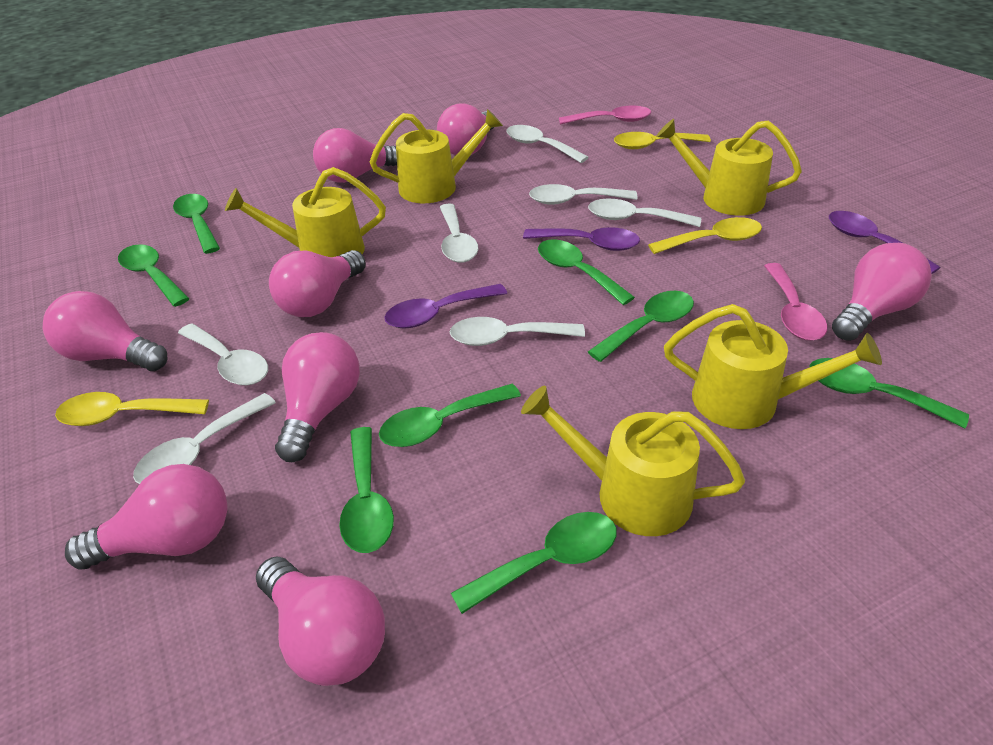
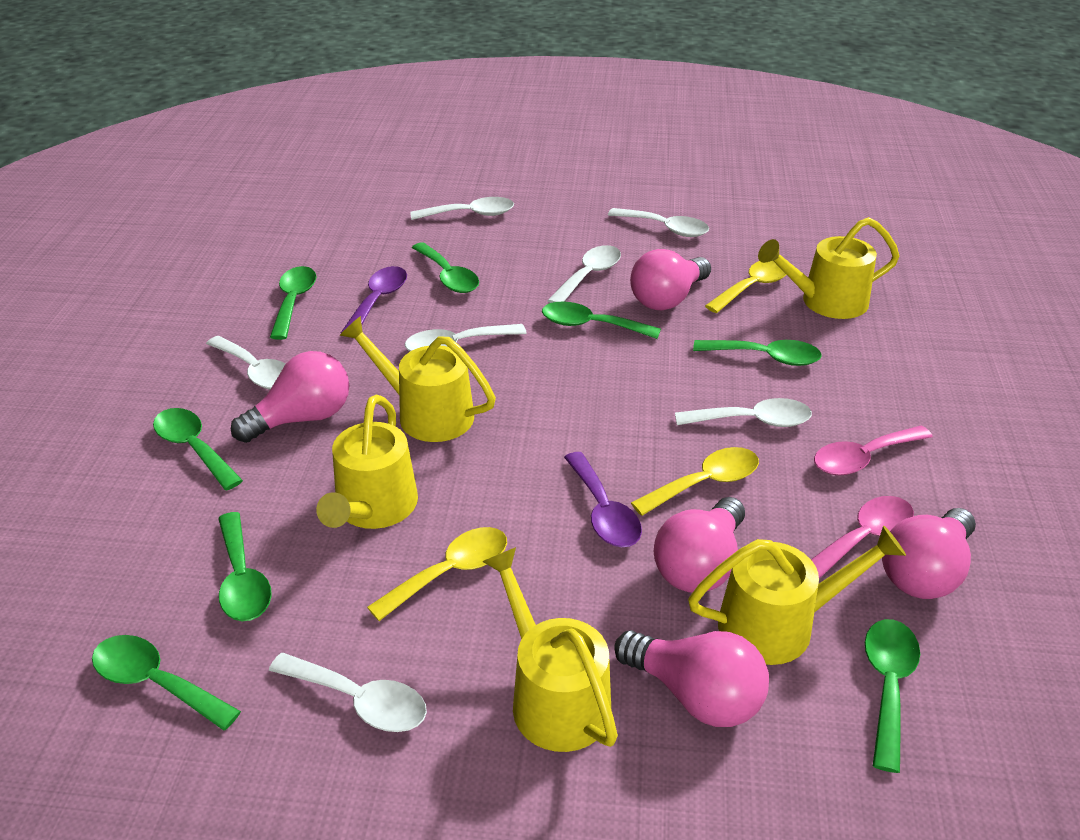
pink light bulb: [43,291,167,371] [65,464,228,570] [256,557,385,686] [269,250,366,317] [275,332,360,462] [313,128,397,183] [437,103,495,155] [832,243,932,341] = 8 -> [231,351,349,443] [614,630,769,727] [630,249,711,310] [654,497,745,593] [882,508,976,599] = 5
purple spoon: [384,284,507,329] [523,227,640,251] [829,211,941,274] = 3 -> [341,266,407,333] [564,452,642,547] = 2

